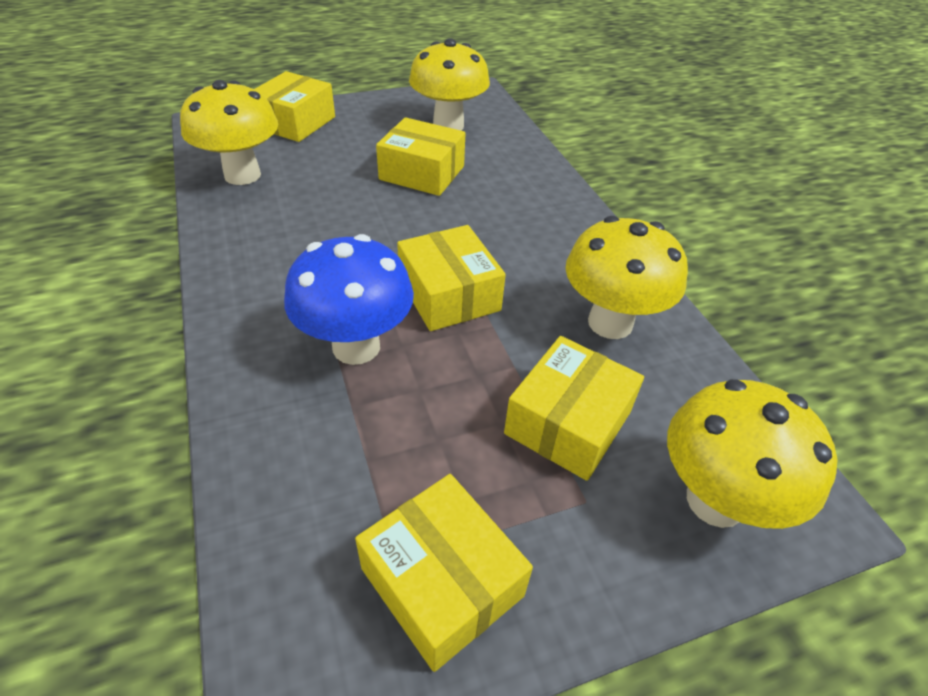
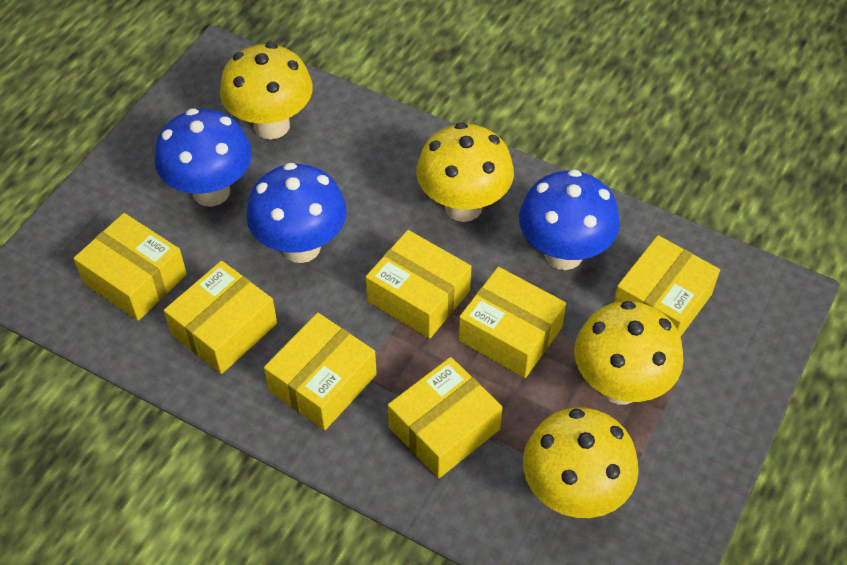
blue mushroom: [284,234,414,365] = 1 -> [155,109,252,207] [246,163,347,263] [519,169,620,270] = 3
yellow box: [255,71,335,142] [355,474,533,672] [376,117,465,196] [397,225,506,331] [504,336,644,481] = 5 -> [74,213,187,321] [164,261,277,374] [264,313,377,430] [366,230,471,339] [388,357,503,478] [458,267,566,378] [613,235,720,337] = 7

